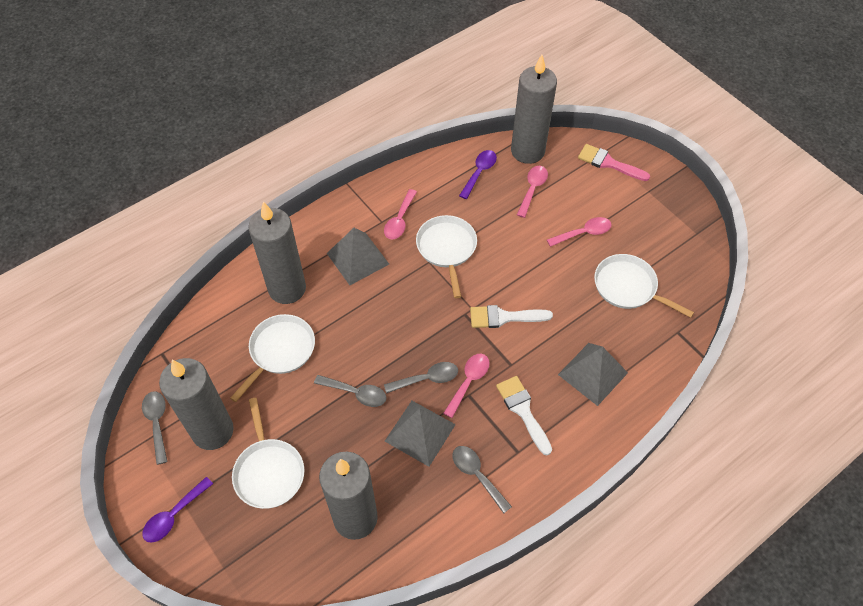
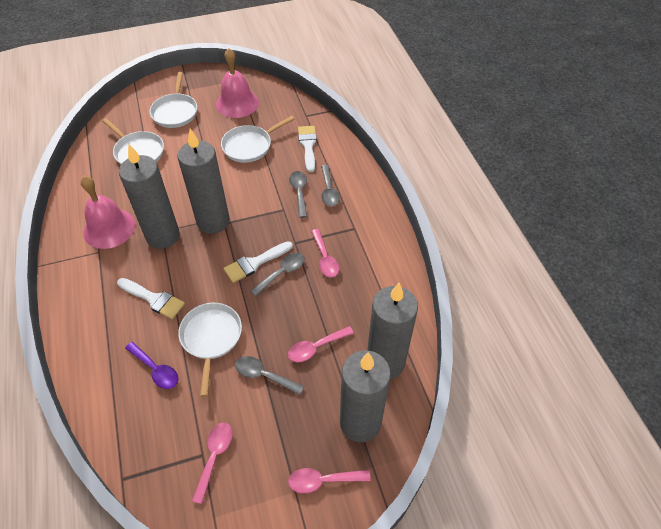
grey pyramid: [327,228,389,285] [385,401,456,467] [558,343,628,406] = 3 -> none = 0
pink bell: none = 0 -> [81,176,135,249] [216,48,259,118] = 2
pink brush: [578,144,650,181] = 1 -> none = 0
purple spoon: [142,477,213,542] [459,150,497,199] = 2 -> [125,342,179,389] = 1
white brush: [470,305,553,328] [496,376,552,455] = 2 -> [117,278,185,319] [223,241,293,283] [298,126,317,172] = 3

